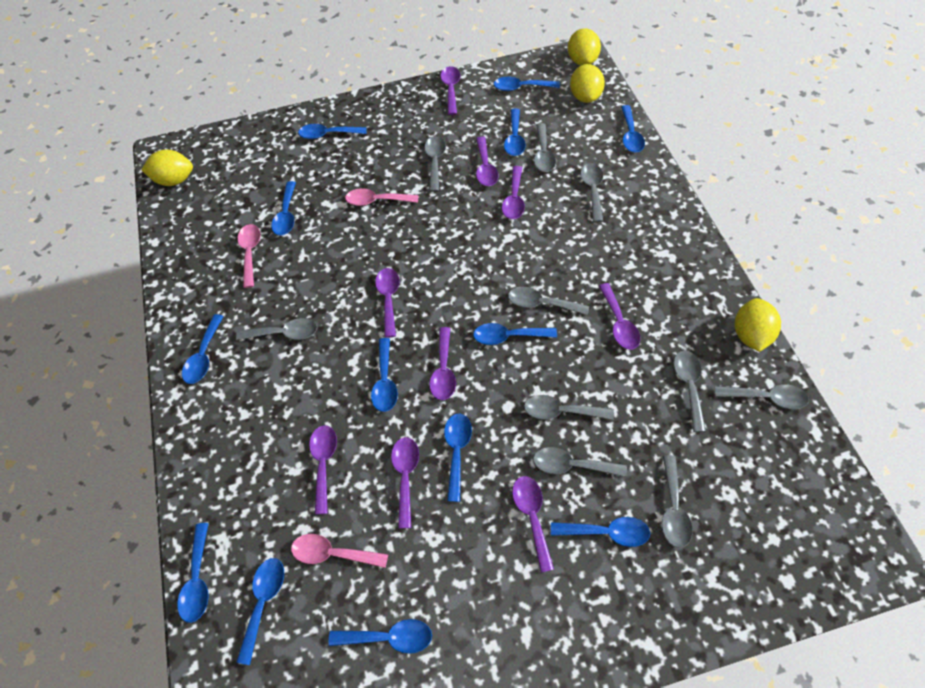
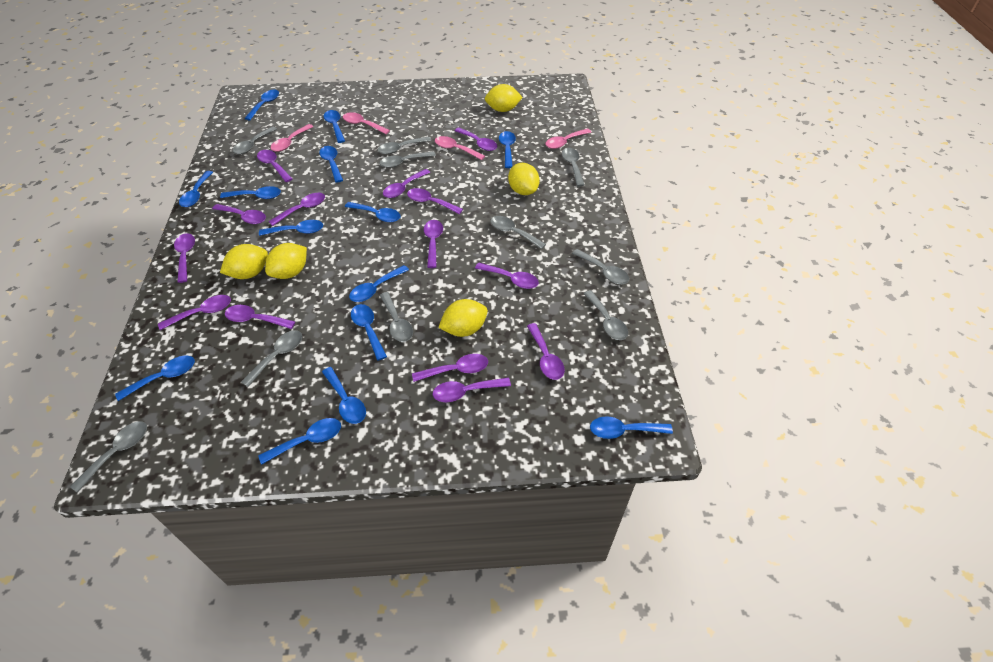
blue spoon: [177,523,209,623] [182,314,224,384] [237,558,284,665] [271,181,296,236] [298,124,367,139] [329,619,432,654] [371,338,398,412] [444,413,472,502] [473,323,557,345] [494,77,560,91] [504,109,526,156] [551,517,650,547] [621,105,645,153] = 13 -> [115,356,195,401] [179,171,213,207] [220,186,281,199] [244,90,279,120] [258,418,341,465] [259,220,323,236] [319,146,343,183] [322,367,366,424] [323,110,345,143] [345,202,401,222] [349,265,409,302] [351,304,387,361] [499,131,516,168] [590,416,673,439] = 14
pink spoon: [237,224,261,288] [291,534,388,568] [345,188,419,206] = 3 -> [271,124,314,152] [343,112,390,134] [435,136,485,160] [545,128,591,149] = 4
purple spoon: [309,425,337,515] [375,268,400,338] [391,437,419,529] [429,327,456,400] [440,66,460,115] [476,136,498,186] [502,166,525,219] [512,476,554,573] [599,283,640,350] = 9 -> [158,295,231,330] [174,233,195,283] [212,204,266,224] [225,305,295,329] [257,150,292,182] [269,193,325,226] [383,169,430,198] [407,188,463,214] [412,354,488,382] [424,220,443,268] [433,378,511,402] [454,128,497,151] [475,262,539,289] [527,323,565,380] = 14
yellow lemon: [142,150,193,186] [568,28,601,65] [570,64,605,103] [735,298,781,352] = 4 -> [220,244,268,279] [265,243,307,279] [438,299,488,337] [485,84,523,112] [508,163,540,195] = 5

